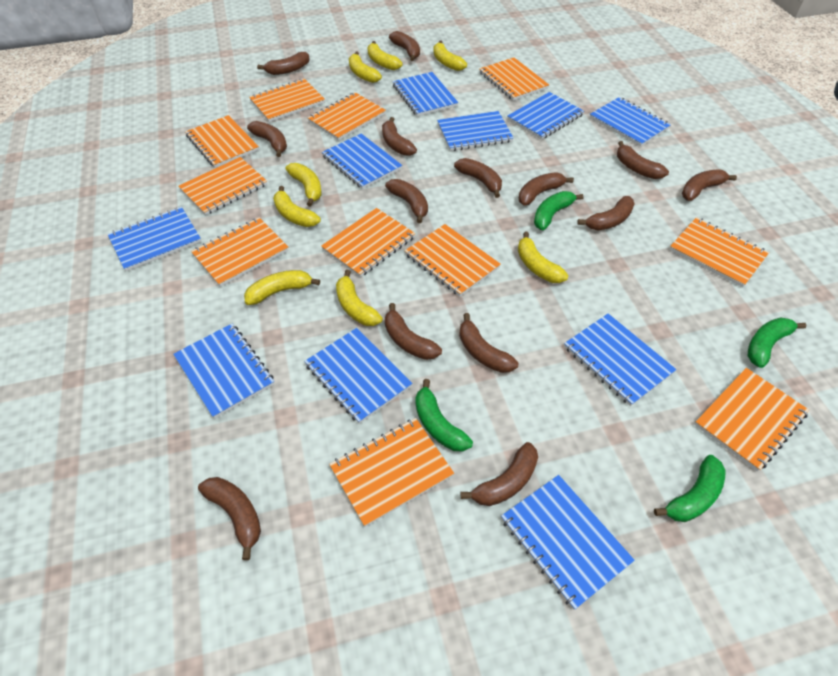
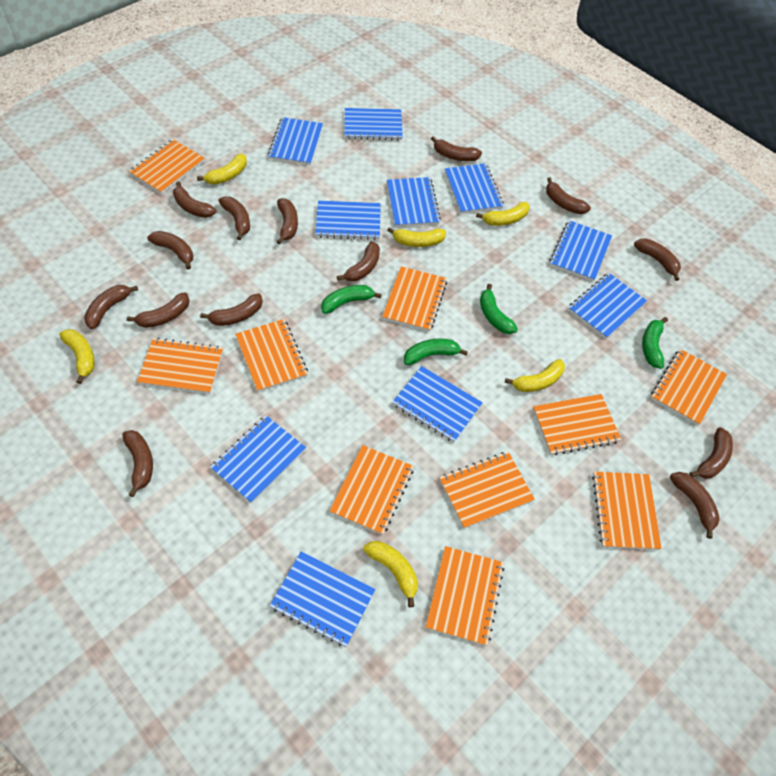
orange notebook: [179,157,268,215] [185,115,259,168] [191,217,289,287] [249,79,325,122] [308,92,386,141] [321,208,415,277] [329,418,454,527] [405,224,501,297] [479,58,549,100] [670,217,769,287] [694,368,809,471] = 11 -> [129,139,205,194] [137,337,223,394] [235,319,308,392] [329,445,414,535] [382,266,447,332] [426,546,504,646] [439,452,535,529] [533,394,621,455] [592,471,662,550] [651,349,727,425] = 10
yellow banana: [244,270,320,305] [273,186,321,227] [286,163,322,207] [336,270,383,326] [349,52,382,83] [367,41,403,70] [433,41,467,71] [518,232,568,283] = 8 -> [59,329,95,384] [197,153,247,185] [363,541,418,607] [387,227,446,247] [476,202,530,226] [505,359,565,392] = 6

